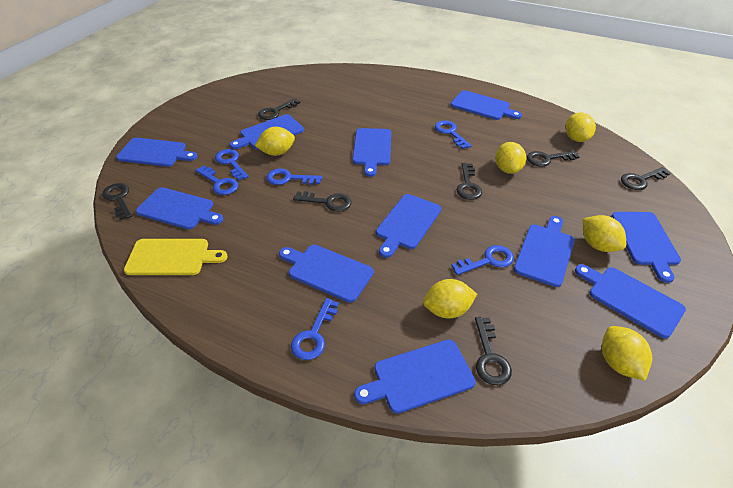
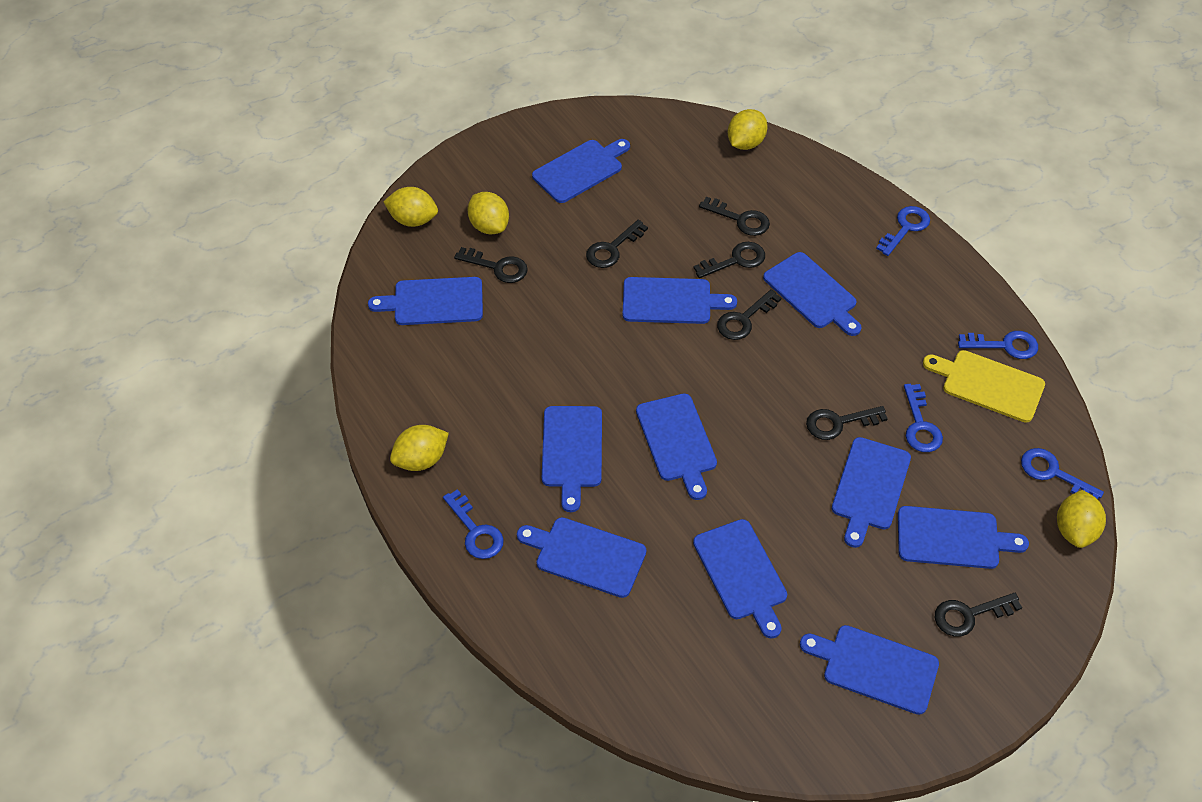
blue key: [195,165,238,195] [215,149,249,181] [267,168,322,185] [291,298,339,360] [435,121,472,149] [452,245,514,275] = 6 -> [443,489,504,559] [876,206,930,256] [904,384,943,452] [958,331,1038,359] [1021,448,1104,499] = 5
yellow lemon: [255,127,295,156] [423,279,477,318] [495,142,526,174] [565,112,596,142] [583,215,626,252] [602,326,652,381] = 6 -> [383,187,438,227] [390,425,449,471] [467,192,509,234] [728,109,768,150] [1057,490,1106,548] = 5

